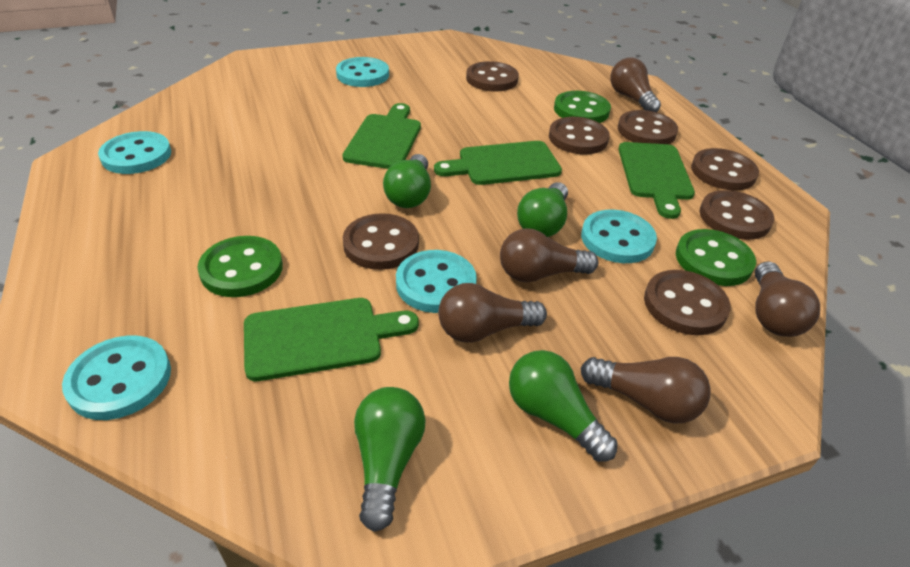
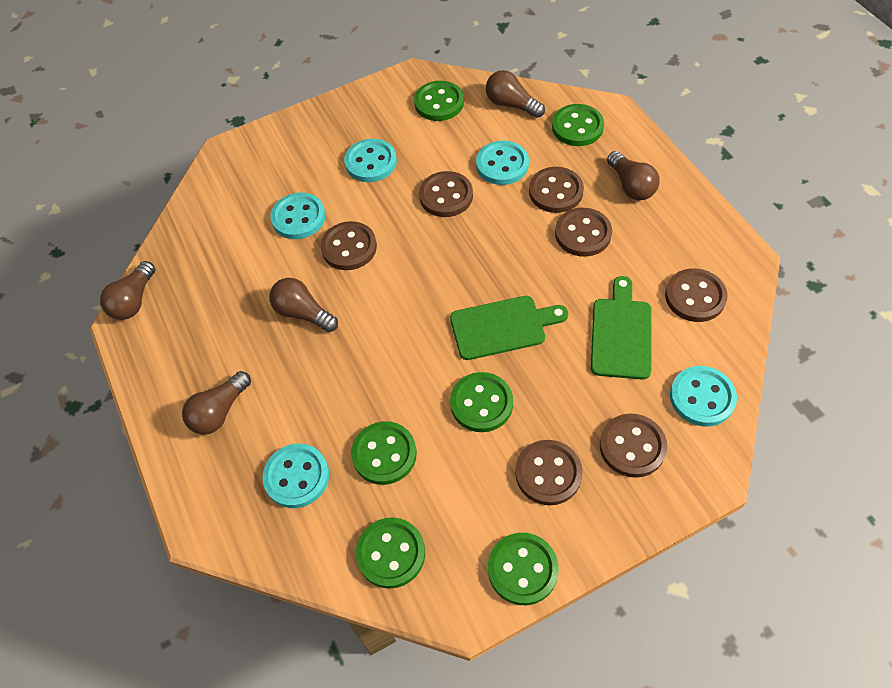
green button: [197,236,283,297] [554,91,611,123] [676,229,756,286] = 3 -> [351,421,417,485] [356,517,425,589] [414,81,464,121] [450,372,513,432] [488,533,559,605] [552,104,604,146] = 6
green cutting board: [244,298,419,381] [342,103,421,169] [434,141,562,185] [618,142,695,219] = 4 -> [450,296,568,360] [591,276,651,380] = 2
green light bulb: [354,387,426,532] [383,154,431,208] [509,350,618,462] [517,182,568,237] = 4 -> none = 0

